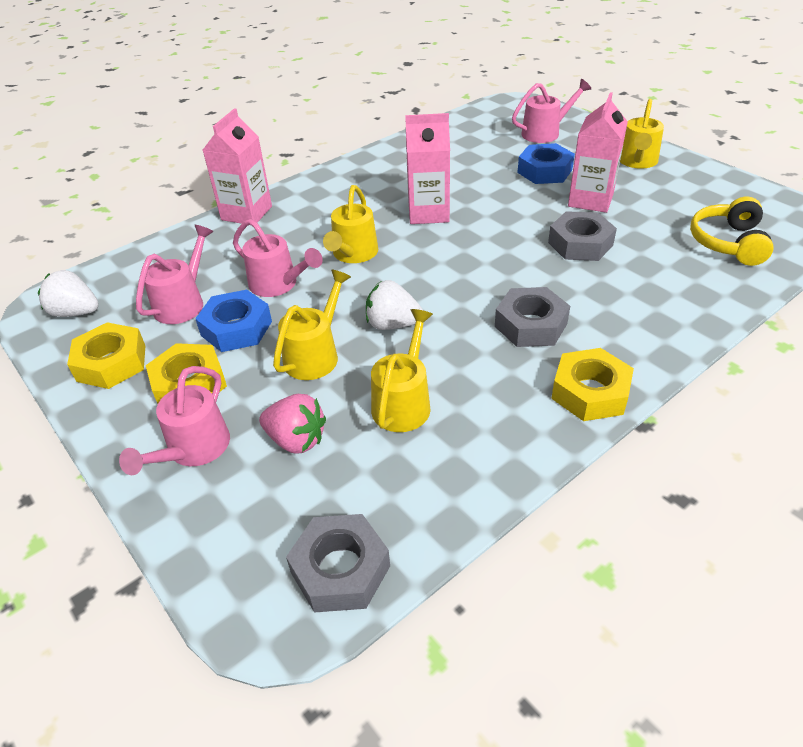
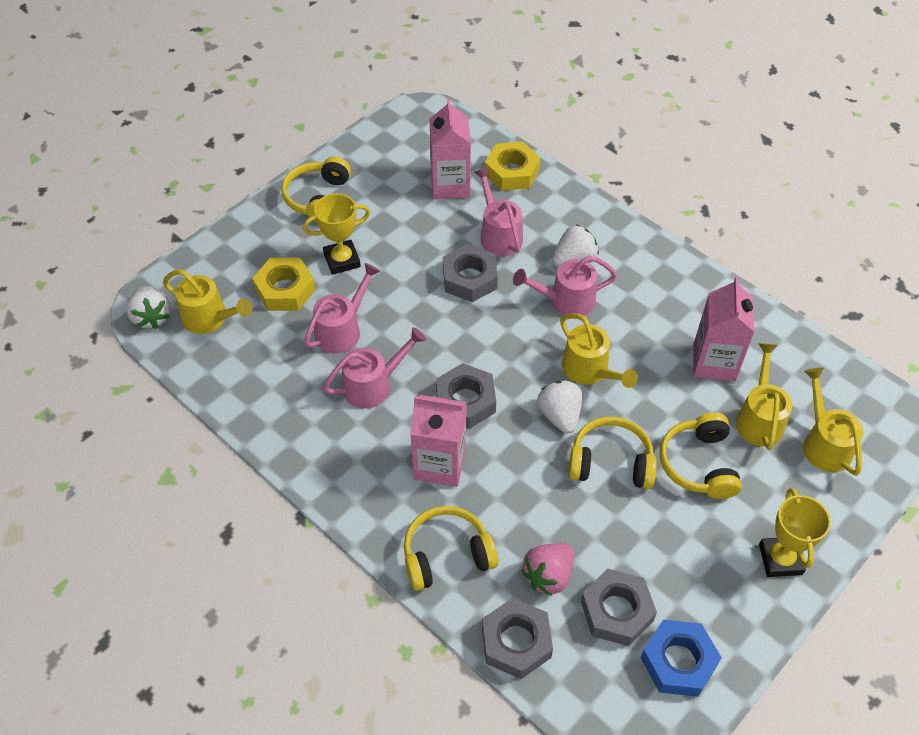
blue nut: [195,290,272,352] [517,143,575,184] = 2 -> [640,620,722,697] = 1
grey nut: [286,514,390,612] [495,287,570,347] [548,211,617,261] = 3 -> [436,363,496,429] [443,244,498,302] [482,598,553,679] [581,569,657,646] = 4
white strawberry: [38,270,99,317] [366,280,423,330] = 2 -> [126,286,171,329] [537,381,582,433] [552,224,599,267] = 3
yellow headphones: [690,196,774,266] = 1 -> [281,157,351,222] [404,506,498,591] [569,417,657,489] [660,412,742,499] = 4
yellow nut: [67,322,145,389] [146,343,227,404] [551,348,634,421] = 3 -> [252,258,316,311] [485,142,541,191] = 2
yellow trophy: none = 0 -> [303,193,370,275] [759,488,831,577] = 2

